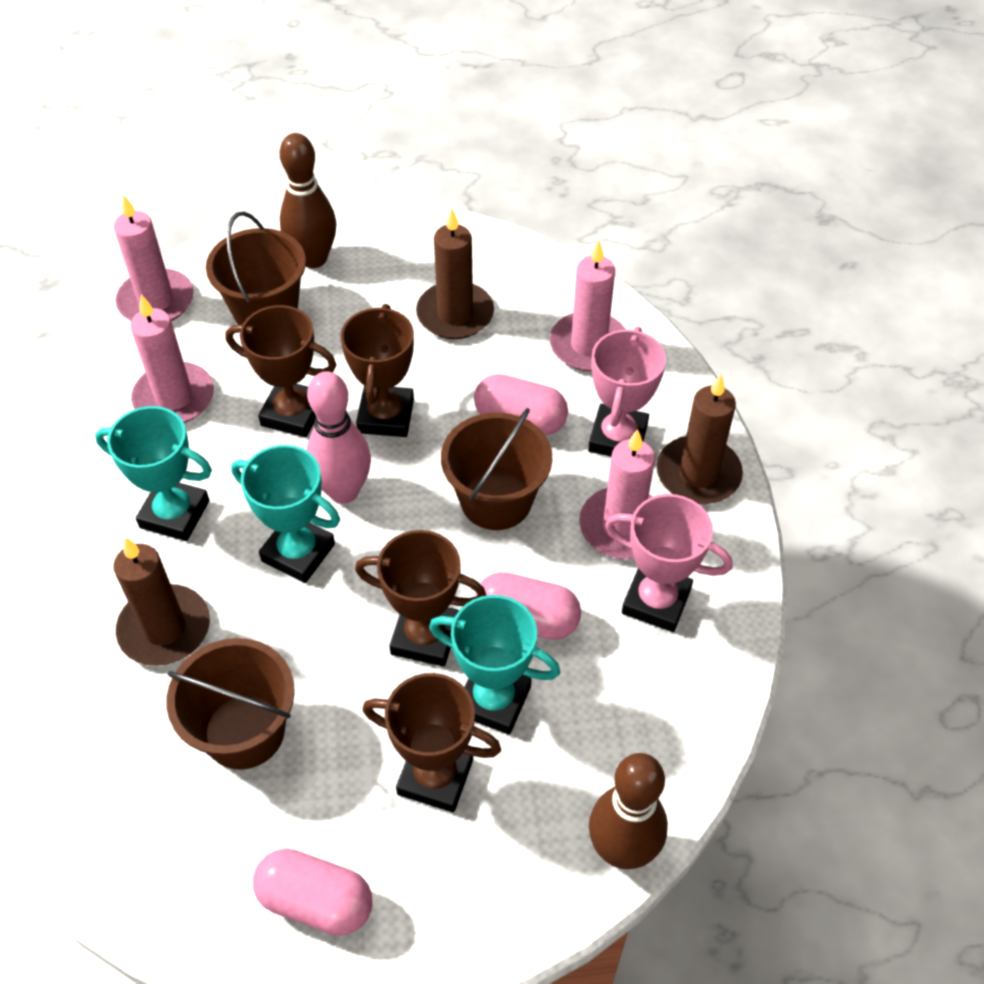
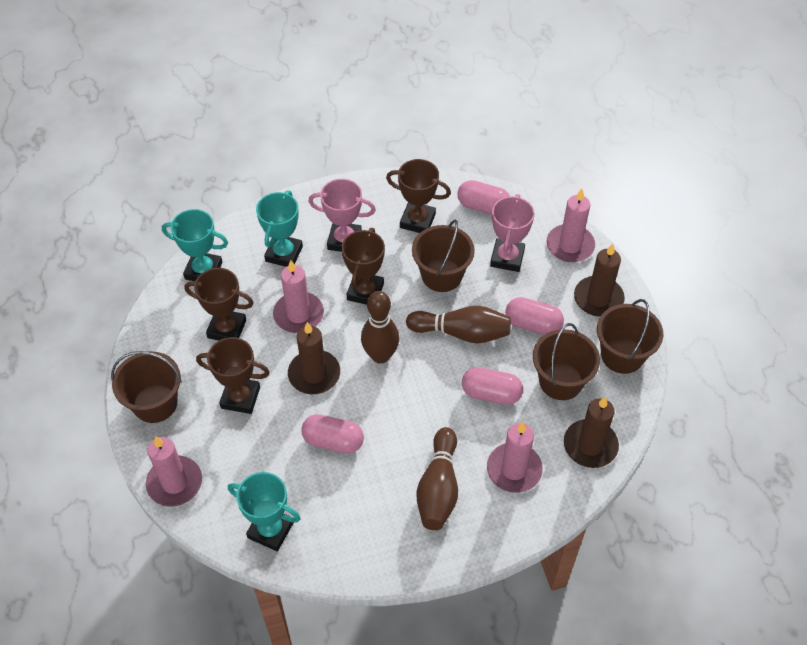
brown bowling pin: [280,133,336,268] [589,753,668,869] = 2 -> [361,291,400,364] [406,306,511,343] [417,427,458,530] = 3
brown bucket: [166,638,295,770] [206,211,306,325] [441,408,552,530] = 3 -> [111,351,182,423] [412,220,475,292] [533,323,600,400] [597,299,663,374] = 4
pink bowling pin: [306,371,371,504] = 1 -> none = 0
pink capsule: [253,849,373,936] [474,374,568,435] [475,572,581,640] = 3 -> [301,414,364,454] [457,180,510,215] [462,367,523,405] [505,297,564,335] = 4

